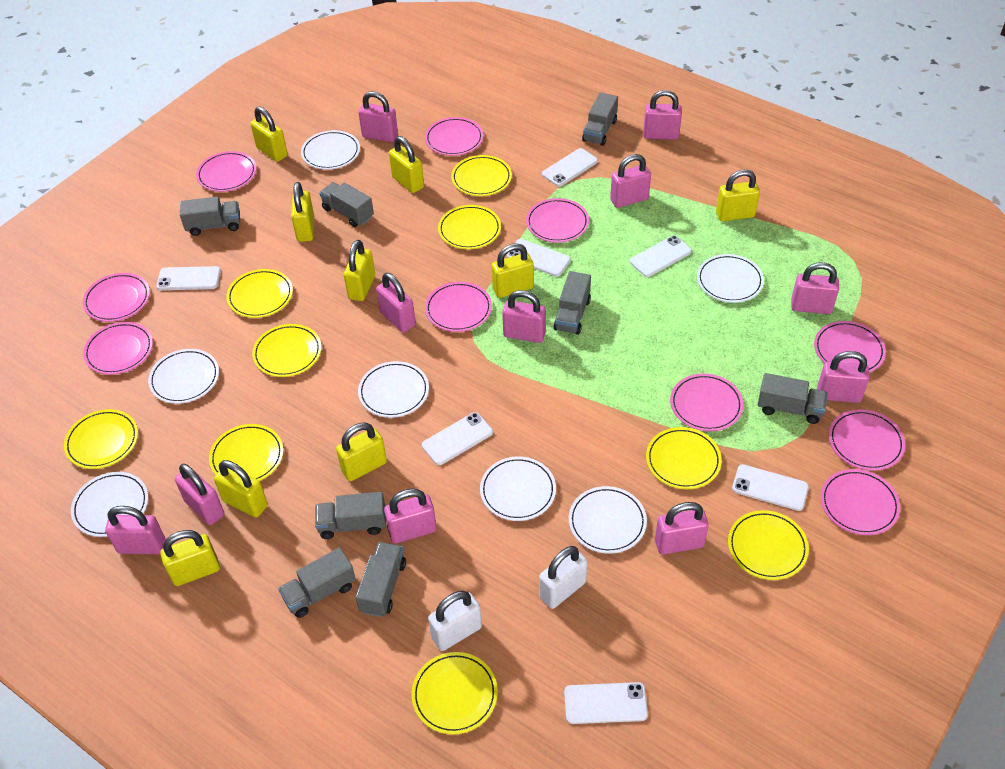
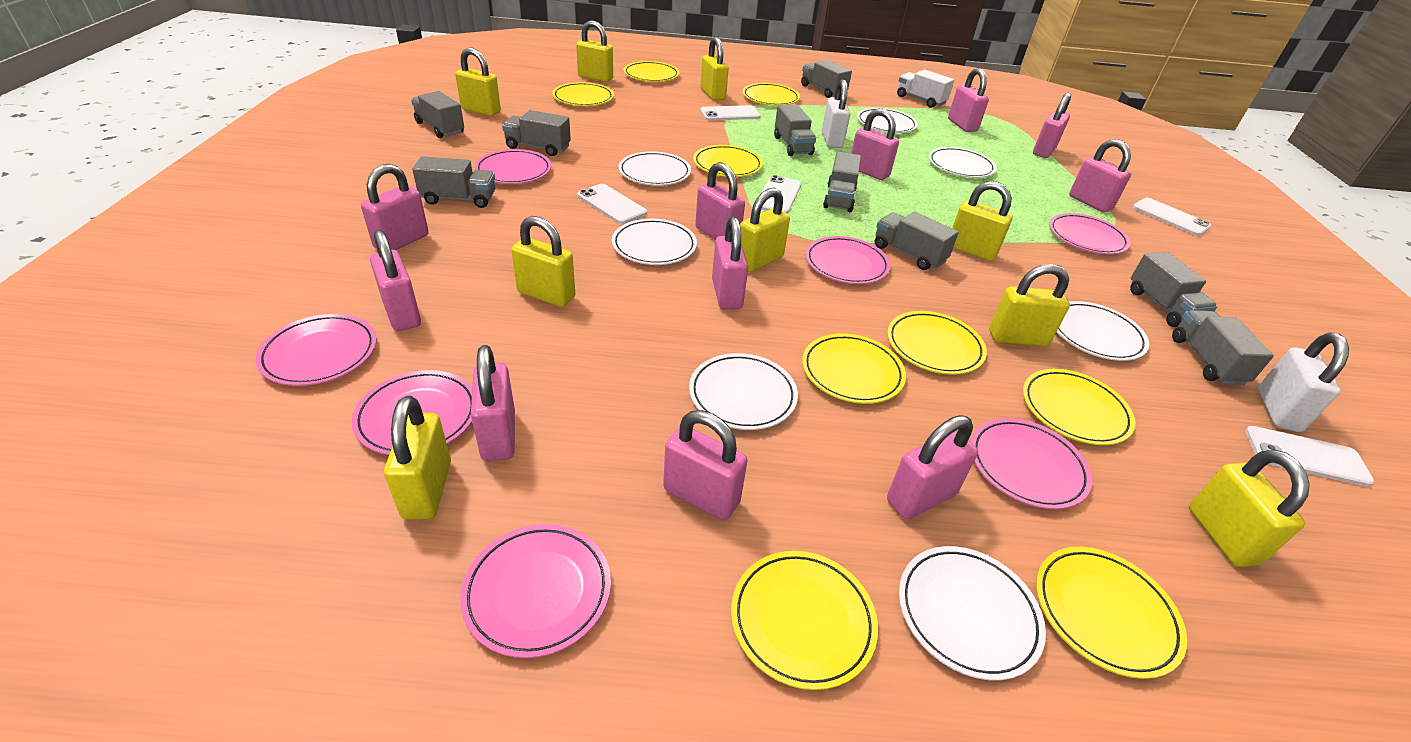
grey truck: [180,197,240,236] [278,547,356,618] [315,492,386,539] [319,182,374,227] [355,542,406,617] [554,271,591,335] [582,92,618,146] [758,373,828,424] = 8 -> [411,91,464,138] [412,156,495,208] [502,110,571,156] [774,105,816,156] [801,60,852,98] [823,151,861,212] [875,212,959,270] [1130,252,1218,327] [1172,310,1274,385] = 9
pink plate: [83,273,150,322] [83,322,153,375] [196,151,257,192] [425,117,483,156] [425,282,492,332] [526,198,589,243] [670,373,743,431] [814,321,886,373] [821,469,900,535] [829,409,905,471] = 10 -> [255,314,377,386] [352,370,473,455] [460,524,611,658] [475,149,552,184] [805,236,891,284] [971,418,1092,509] [1049,213,1131,254] = 7
white phone: [156,266,221,290] [422,412,493,465] [507,239,571,277] [542,148,598,187] [564,682,648,724] [630,235,692,277] [732,464,809,511] = 7 -> [577,184,647,224] [700,105,761,121] [761,175,801,214] [1133,198,1211,236] [1245,426,1374,487] = 5
white truck: none = 0 -> [897,70,954,108] = 1

